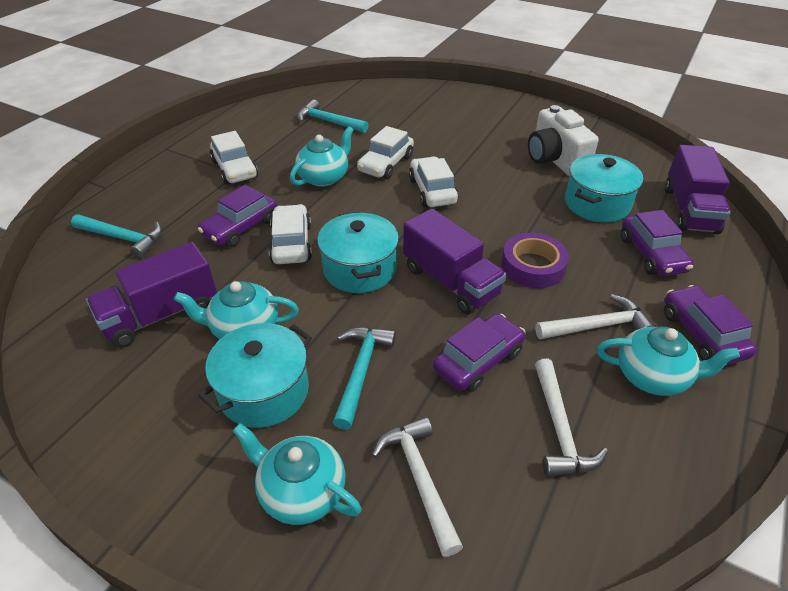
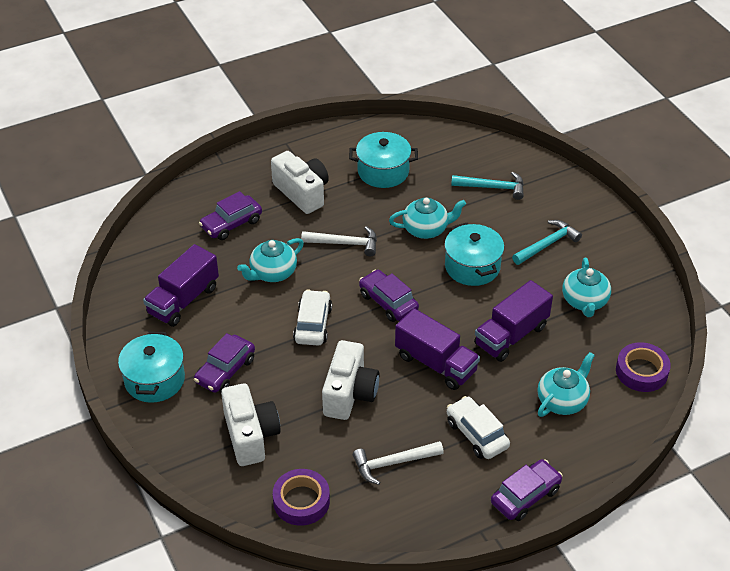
purple tape: [501,233,569,288] = 1 -> [273,469,330,526] [616,342,671,392] = 2
turquoise hammer: [71,214,162,258] [297,99,368,133] [333,327,396,430] = 3 -> [451,171,524,200] [512,220,582,265] = 2
white camera: [528,105,599,176] = 1 -> [221,383,281,466] [271,151,329,214] [322,340,379,420] = 3
white car: [210,131,258,185] [269,204,312,264] [357,126,414,179] [409,157,458,207] = 4 -> [293,290,332,346] [447,396,510,459] = 2
white hammer: [372,417,463,557] [535,294,655,339] [535,359,608,477] = 3 -> [301,226,377,257] [353,441,444,485] = 2

